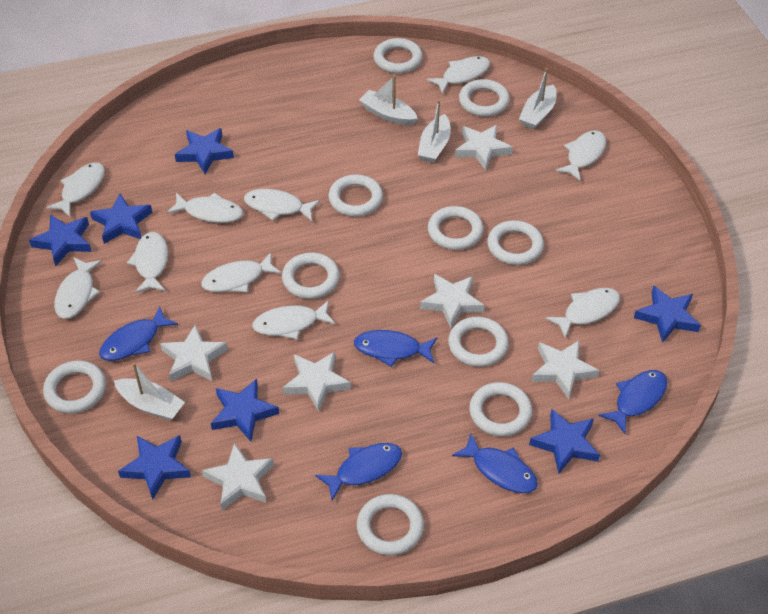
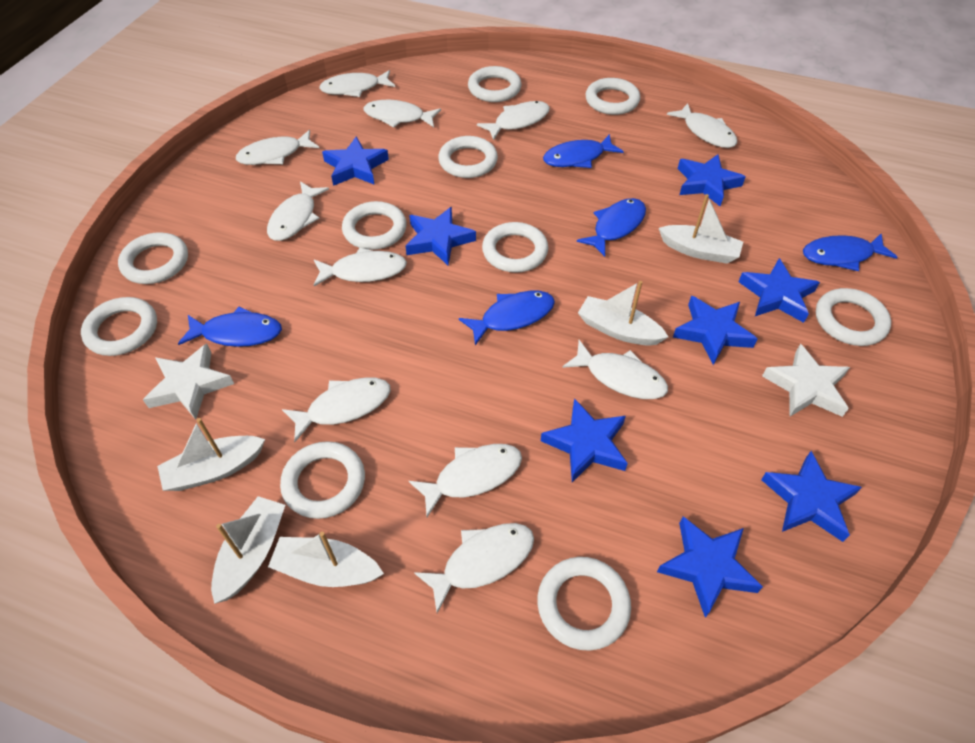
blue star: [29,215,92,266] [90,194,152,244] [118,435,191,500] [175,128,234,174] [211,379,279,441] [529,409,600,474] [634,285,701,343] = 7 -> [322,136,389,186] [406,207,476,265] [541,398,628,482] [657,516,763,618] [673,296,757,365] [678,154,746,206] [738,258,820,323] [761,451,862,542] = 8
white boat: [114,362,185,421] [359,75,418,126] [418,100,451,163] [519,68,557,129] = 4 -> [157,418,265,491] [211,496,285,604] [268,532,384,587] [578,281,668,346] [659,194,743,264] = 5
white fish: [46,162,105,217] [54,257,102,319] [127,232,168,293] [167,193,243,223] [201,252,282,292] [244,189,320,221] [252,300,335,339] [427,56,490,94] [546,288,620,338] [556,130,606,182] = 10 -> [236,130,319,165] [267,181,329,241] [282,377,391,442] [314,247,407,286] [319,70,395,97] [364,100,441,128] [409,444,522,517] [414,523,534,613] [477,101,550,140] [562,340,668,399] [667,103,737,148] = 11
white star: [160,324,228,382] [202,443,274,510] [283,352,351,412] [420,274,485,328] [455,125,513,170] [531,340,599,399] = 6 -> [143,344,234,420] [762,344,850,417] = 2

